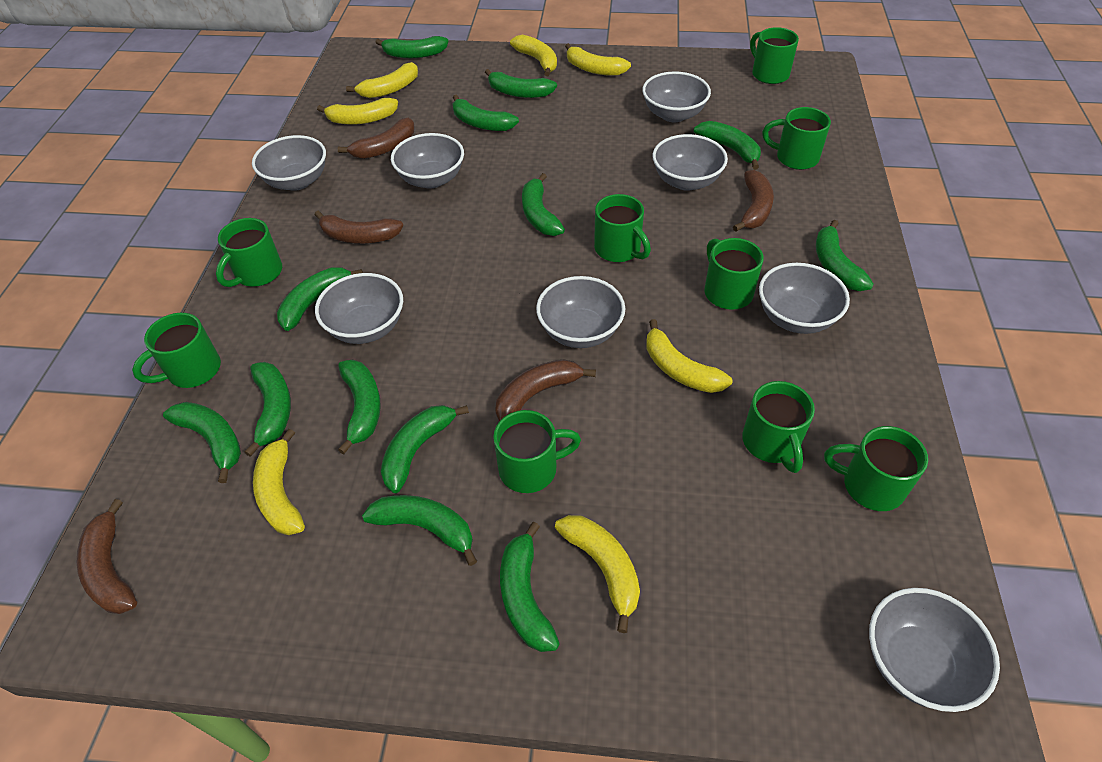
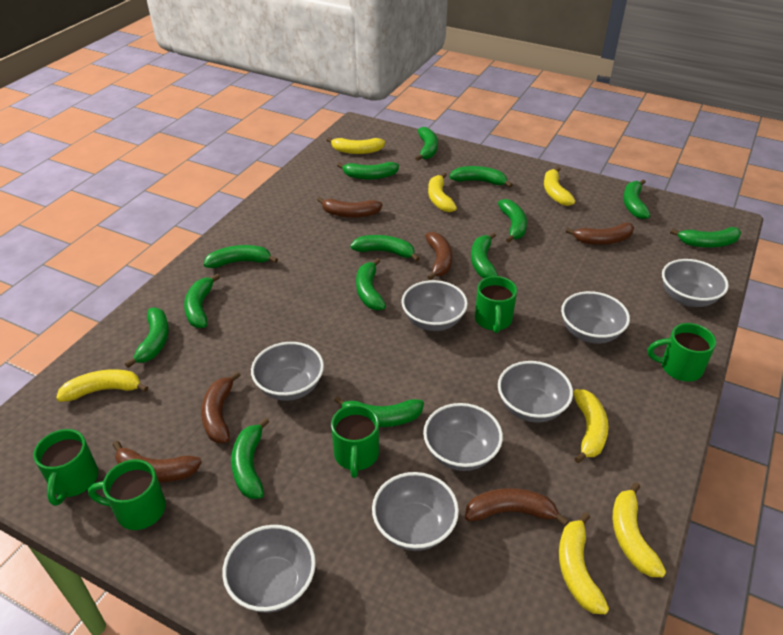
brown banana: [77,499,137,614] [314,211,403,243] [338,118,415,159] [495,359,596,422] [733,170,774,232] = 5 -> [113,441,202,482] [201,372,240,443] [317,197,383,218] [425,232,452,280] [465,488,569,526] [566,222,634,245] = 6
green banana: [163,402,241,483] [245,362,291,457] [277,267,363,331] [338,360,381,454] [362,495,477,566] [375,36,448,58] [381,405,469,493] [453,95,519,131] [485,69,557,98] [500,522,560,652] [522,173,565,236] [694,121,761,170] [816,220,874,291] = 13 -> [125,308,169,368] [184,274,220,328] [204,245,278,268] [231,418,269,499] [334,396,424,427] [337,162,399,179] [350,235,420,262] [356,258,386,310] [415,127,438,161] [449,166,513,187] [471,232,498,278] [498,199,527,243] [623,179,650,219] [670,227,741,248] = 14
green mug: [132,313,221,388] [216,218,282,287] [493,410,581,493] [594,194,651,262] [704,238,764,310] [742,381,815,473] [750,27,799,84] [762,107,831,170] [824,426,928,511] = 9 -> [34,429,98,506] [88,459,166,530] [331,405,379,478] [475,276,517,333] [648,323,716,382] = 5

